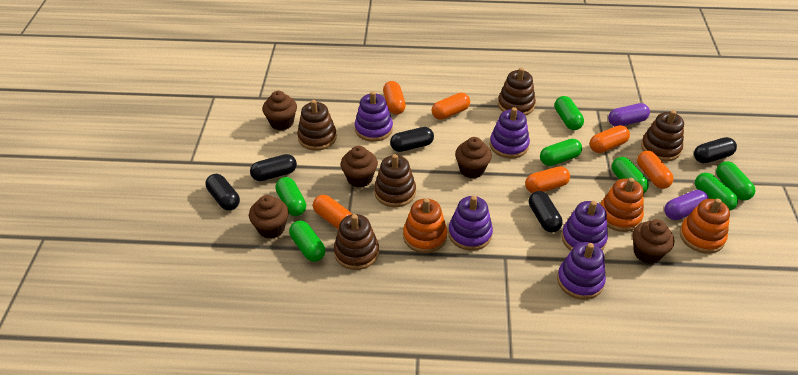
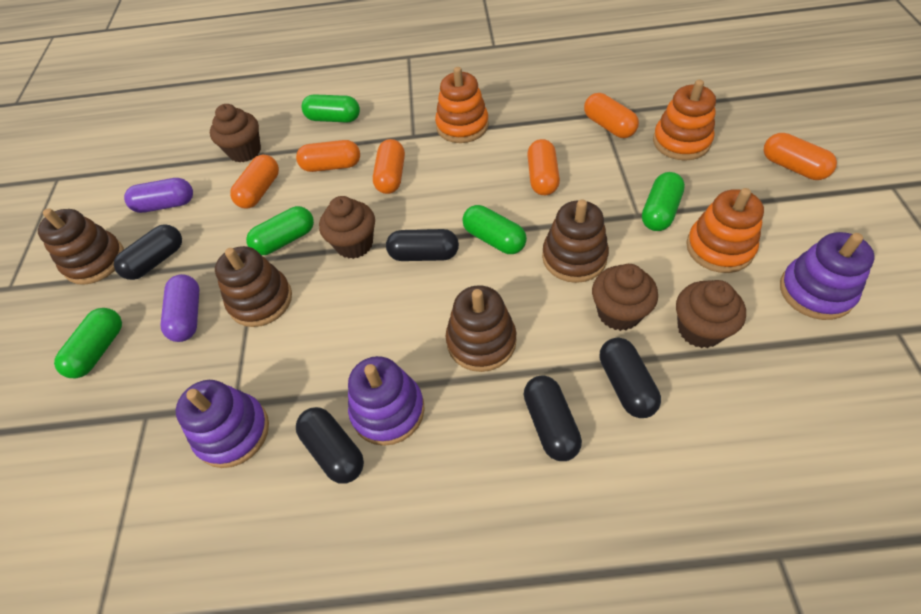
brown cupcake: [249,195,289,239] [263,91,297,131] [341,146,378,188] [455,137,492,178] [632,219,674,264] = 5 -> [210,104,261,162] [319,196,375,259] [592,264,658,331] [676,280,746,348] = 4
brown stacking toy: [297,100,337,151] [334,214,379,270] [374,154,416,207] [498,67,536,116] [641,110,684,161] = 5 -> [38,208,124,285] [215,246,292,327] [446,285,516,372] [542,200,609,283] = 4
green capsule: [275,177,306,216] [289,221,325,262] [540,139,582,166] [555,96,584,130] [612,157,649,193] [695,173,738,210] [716,161,756,200] = 7 -> [54,308,122,378] [246,206,314,255] [302,94,360,123] [463,205,527,254] [642,172,685,231] = 5
purple stacking toy: [355,91,393,142] [448,196,493,251] [490,107,530,159] [557,242,606,300] [562,201,608,251] = 5 -> [176,380,269,468] [348,356,425,446] [780,232,875,320] = 3

